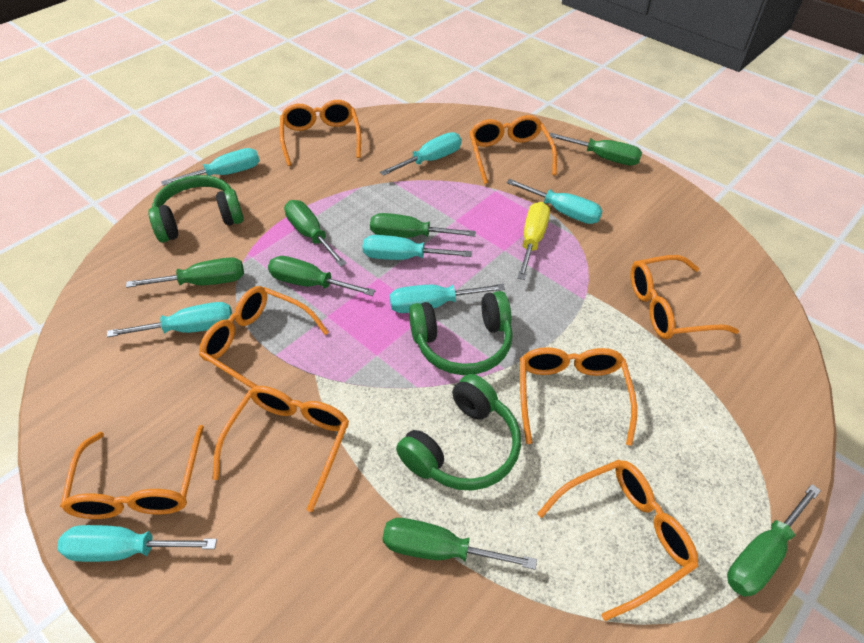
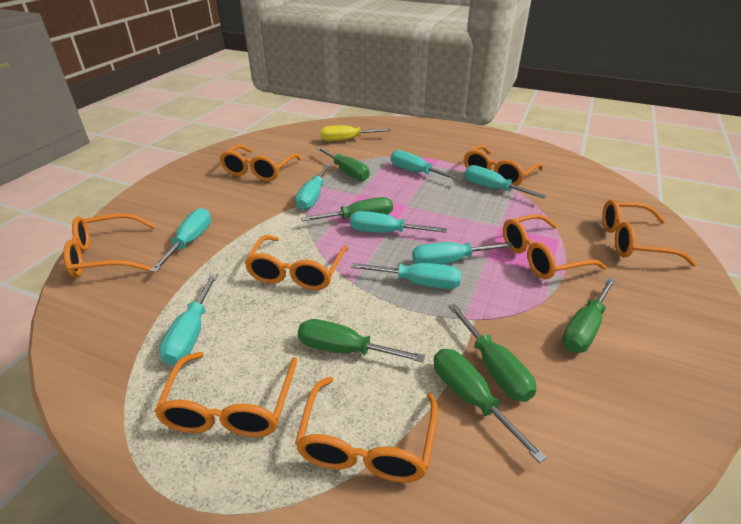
green headphones: [148,175,244,243] [396,374,521,491] [409,291,513,375] = 3 -> none = 0
green screwdriver: [126,257,244,288] [268,256,376,296] [284,200,347,267] [370,213,476,238] [382,518,537,570] [549,133,642,166] [727,484,821,597] = 7 -> [298,319,425,363] [301,197,393,221] [316,147,369,181] [434,349,547,463] [448,304,536,402] [562,278,616,353] = 6
turquoise screwdriver: [57,525,217,562] [107,302,232,337] [161,148,260,186] [362,235,472,260] [380,132,461,176] [390,284,505,313] [506,179,603,224] = 7 -> [150,208,211,272] [159,274,218,365] [295,164,331,210] [350,211,447,233] [351,263,461,289] [391,150,462,181] [412,242,514,265] [465,165,547,199] = 8

